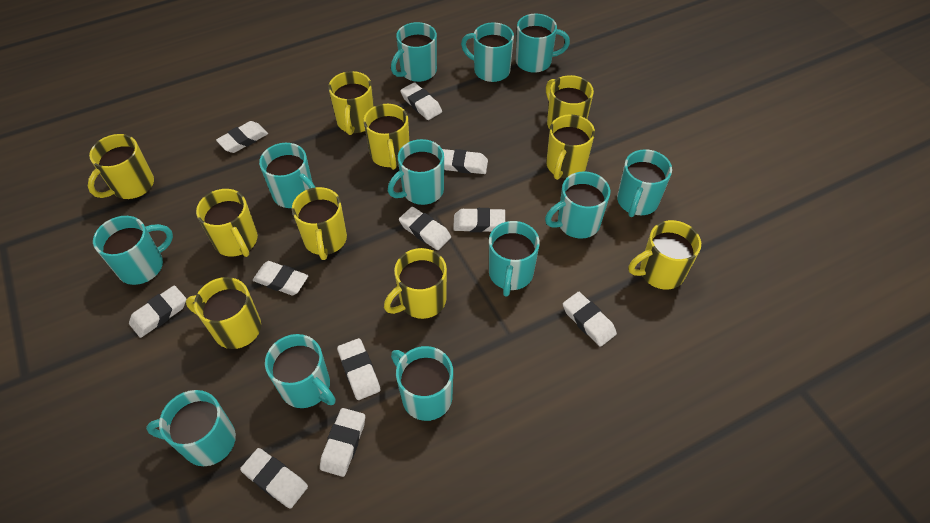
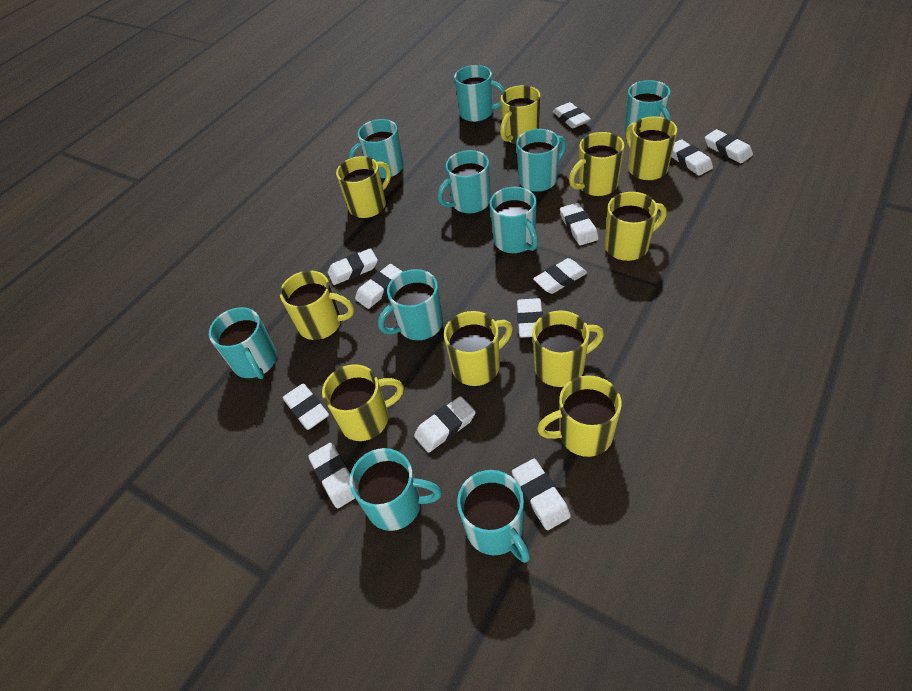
turquoise mug: [93,216,173,285] [146,390,236,466] [259,143,315,208] [265,334,335,408] [388,139,444,205] [391,22,437,82] [391,346,453,421] [461,22,514,82] [489,221,540,297] [516,14,570,73] [545,171,610,239] [617,149,672,217] = 12 -> [209,307,277,379] [349,119,404,179] [349,448,442,531] [378,269,443,340] [437,150,491,214] [454,65,505,122] [457,470,530,563] [490,187,538,254] [516,129,566,192] [624,80,672,134] = 10
white eraser: [129,285,186,338] [216,121,268,153] [240,448,308,509] [253,261,308,295] [320,408,365,477] [337,338,380,400] [399,207,451,250] [400,82,442,120] [442,149,488,174] [453,208,505,232] [563,292,617,347] = 11 -> [283,383,329,430] [308,443,355,508] [328,248,378,285] [355,264,403,309] [414,396,476,453] [512,459,571,530] [517,298,543,338] [533,258,587,294] [553,102,591,128] [560,203,599,245] [671,139,713,176] [705,129,753,163] = 12

